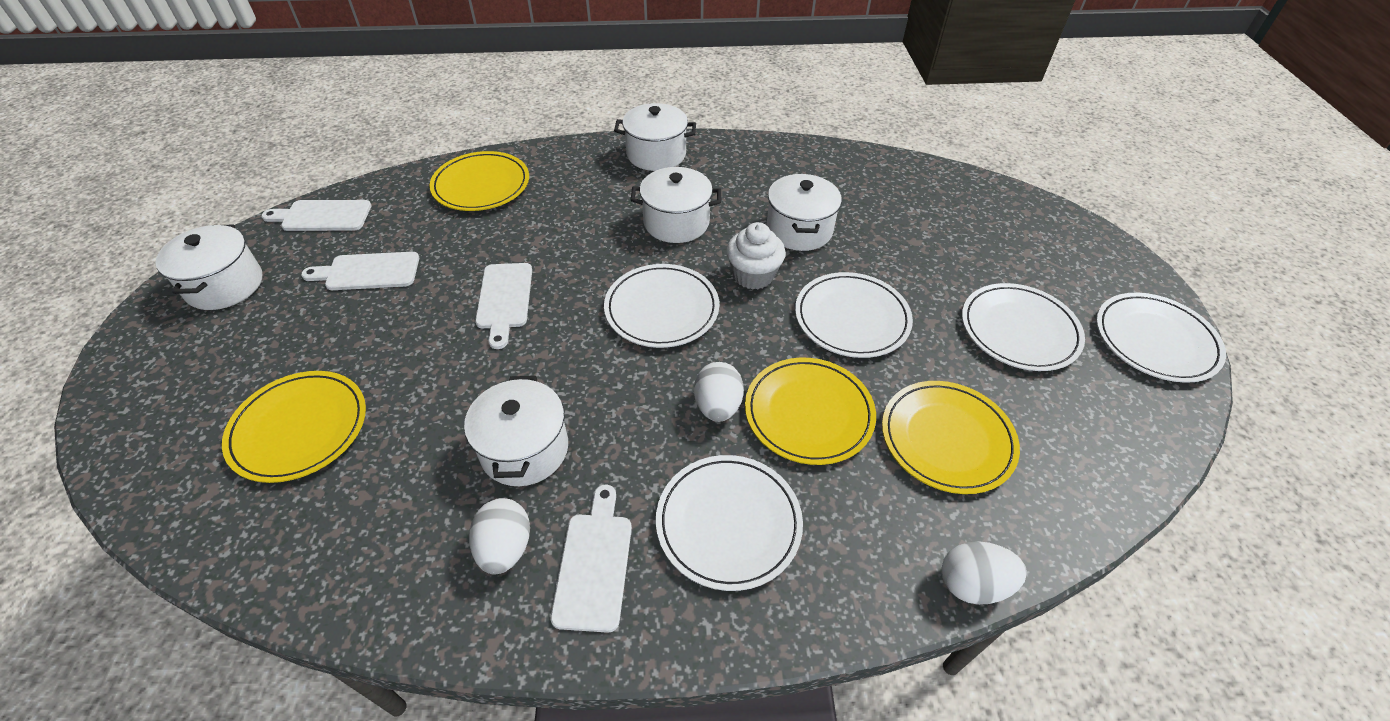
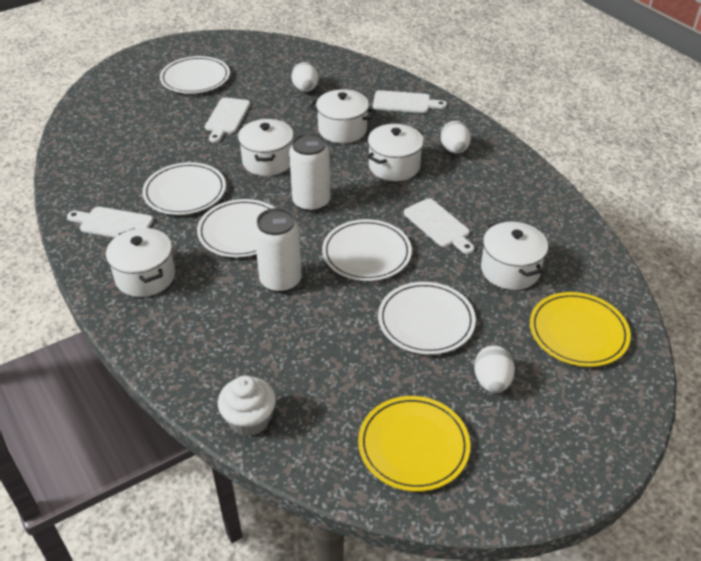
white can: none = 0 -> [254,208,302,293] [289,133,330,212] = 2
yellow plate: [222,371,366,483] [429,151,529,211] [745,358,876,465] [882,381,1020,494] = 4 -> [358,396,470,492] [530,292,631,367] = 2

